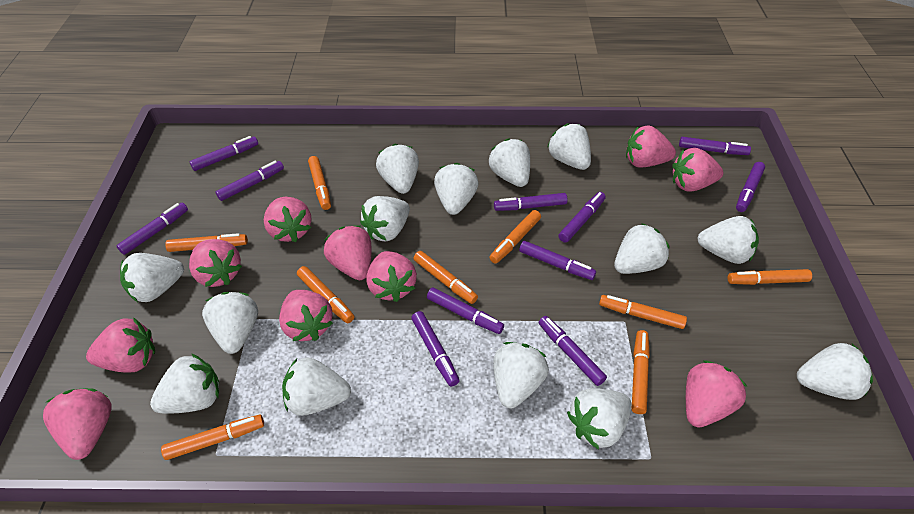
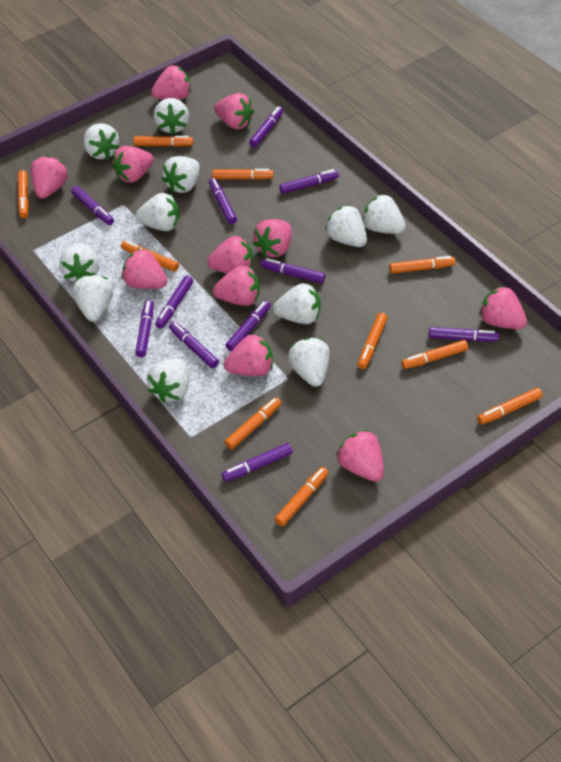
orange marker: [161,415,264,460] [165,233,248,252] [297,266,354,323] [308,156,331,210] [413,251,478,304] [489,210,541,264] [599,295,687,329] [632,330,650,414] [728,269,812,285] = 9 -> [18,170,29,218] [121,241,179,272] [133,136,193,147] [212,169,274,180] [225,397,281,449] [275,467,329,526] [358,313,387,369] [389,256,455,274] [401,340,468,369] [477,388,543,425] = 10
pink strawberry: [43,388,112,460] [86,318,155,372] [189,239,242,287] [264,197,312,242] [279,290,333,341] [324,225,371,280] [367,251,417,302] [626,125,676,167] [672,148,723,191] [686,361,747,428] = 10 -> [30,156,68,199] [112,146,154,183] [122,248,168,289] [151,65,191,100] [207,236,253,273] [213,266,260,306] [214,93,254,129] [224,334,273,376] [253,219,292,257] [336,430,384,482] [479,286,527,329] = 11
white strawberry: [120,253,184,302] [150,353,219,414] [202,292,258,354] [282,357,351,416] [360,196,410,241] [376,144,419,194] [434,163,479,215] [488,139,530,187] [493,342,549,408] [547,123,591,170] [567,388,632,450] [614,223,670,274] [697,216,759,264] [797,343,873,400] = 14 -> [59,244,99,282] [72,274,113,322] [83,123,119,159] [135,193,179,231] [147,359,189,402] [154,98,189,134] [162,156,200,193] [273,283,321,324] [288,338,330,387] [325,205,367,247] [362,194,406,234] = 11

